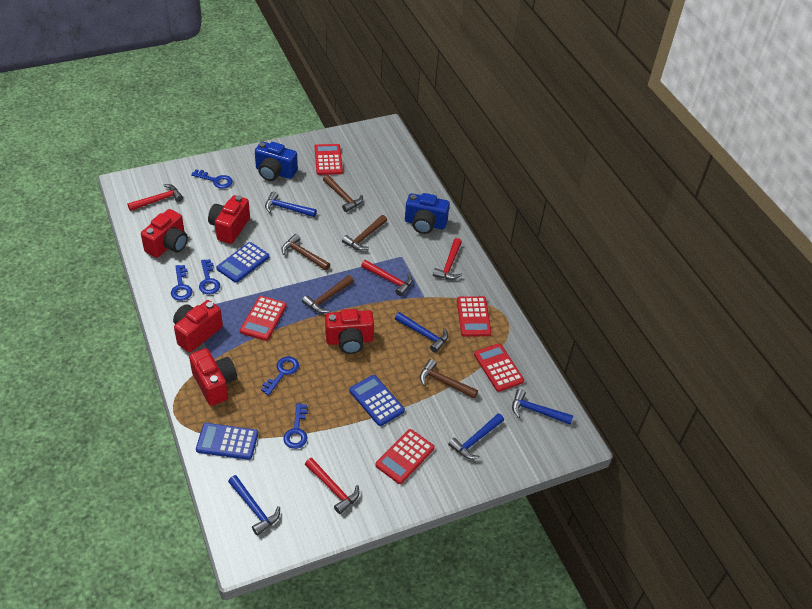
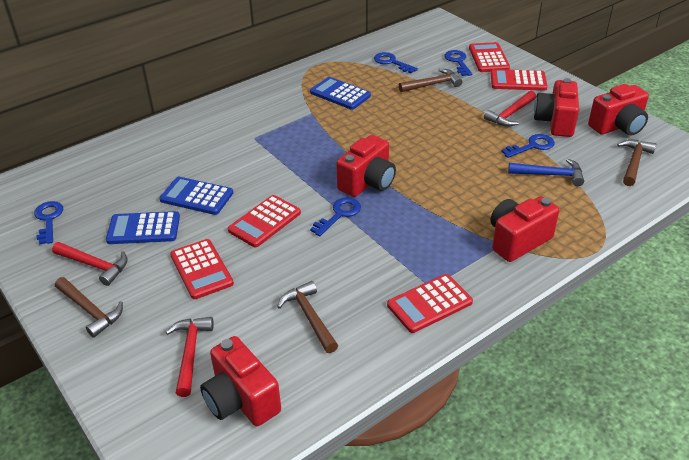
blue camera: [255,141,298,181] [405,193,450,234] = 2 -> none = 0
blue hammer: [228,475,280,536] [265,191,317,217] [395,312,448,353] [448,413,504,459] [512,389,573,425] = 5 -> [508,159,584,186] = 1
brown hammer: [281,234,330,271] [302,275,354,313] [323,175,363,212] [342,215,387,250] [420,359,478,399] = 5 -> [55,277,123,338] [277,281,338,353] [399,69,462,92] [617,139,656,186] = 4
red hammer: [127,184,183,211] [305,458,359,514] [361,260,413,296] [433,238,462,280] = 4 -> [52,242,128,286] [166,317,214,397] [484,91,536,127] = 3

